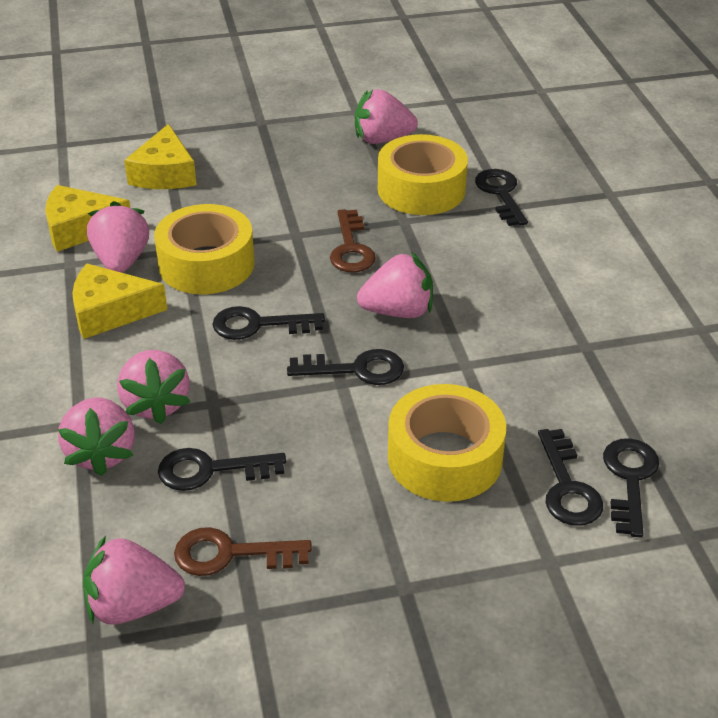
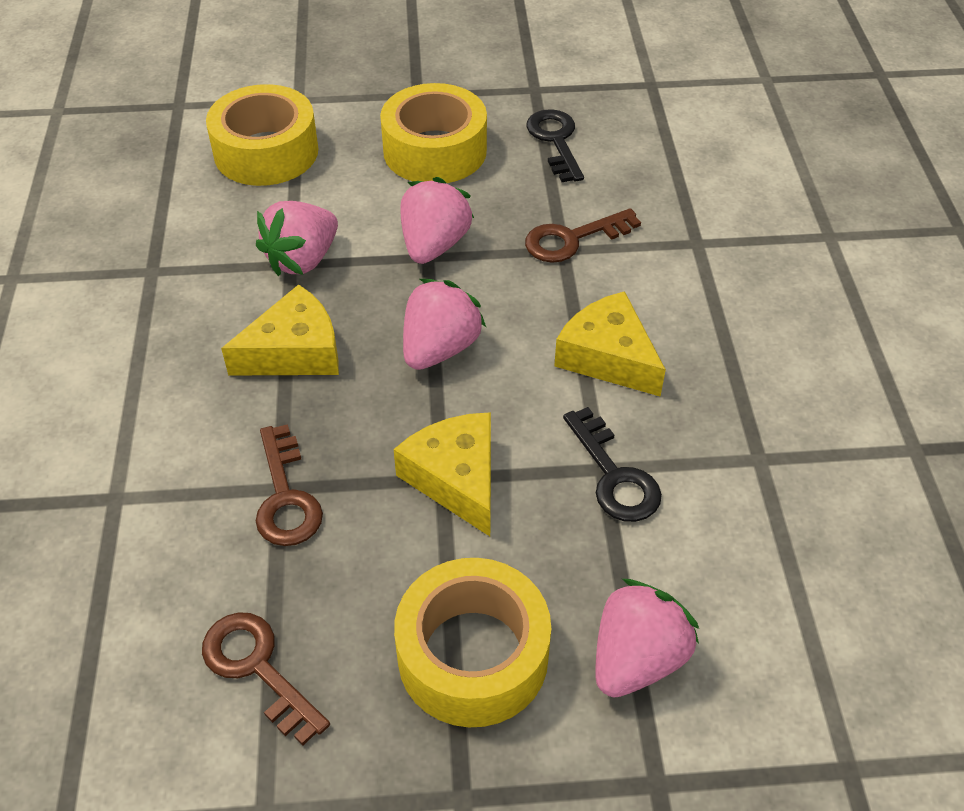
black key: [158,448,286,491] [213,306,325,340] [287,349,404,385] [475,169,528,226] [538,429,603,526] [603,438,659,537] = 6 -> [526,109,584,182] [563,407,662,522] = 2
brown key: [174,527,312,576] [330,209,376,272] = 2 -> [202,612,330,745] [256,424,323,546] [525,208,641,263] = 3
pink strawberry: [58,397,135,476] [83,535,185,625] [87,201,149,273] [117,350,190,424] [355,89,418,144] [357,252,433,318] = 6 -> [256,201,338,276] [401,177,474,264] [403,279,486,370] [595,579,699,698] = 4

